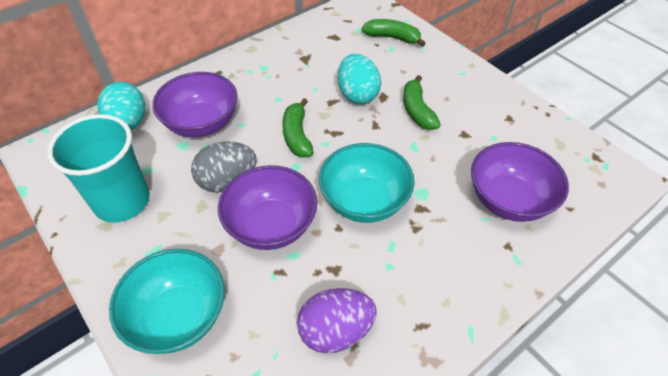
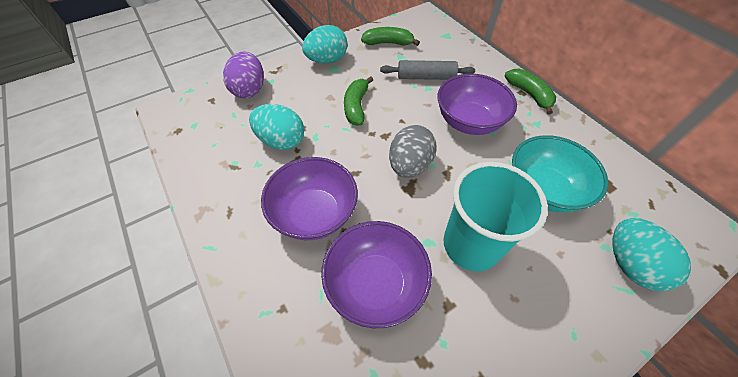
grey rolling pin: none = 0 -> [380,60,475,80] = 1
turquoise bowl: [109,249,225,354] [319,143,415,223] = 2 -> [512,135,608,212] = 1
turquoise egg: [97,82,145,130] [338,54,381,104] = 2 -> [249,104,304,150] [302,25,347,64] [612,218,691,291] = 3

